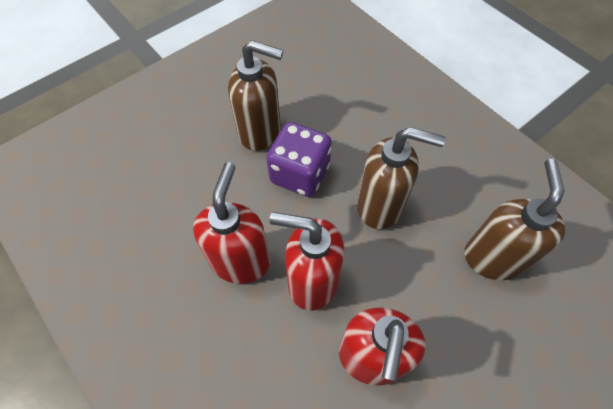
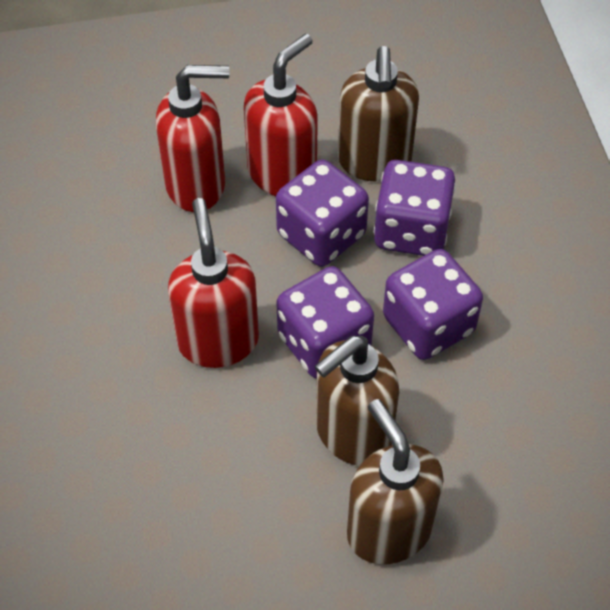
purple dice: [266,122,332,197] = 1 -> [276,159,369,267] [276,266,374,378] [374,160,456,256] [383,249,483,360] = 4

